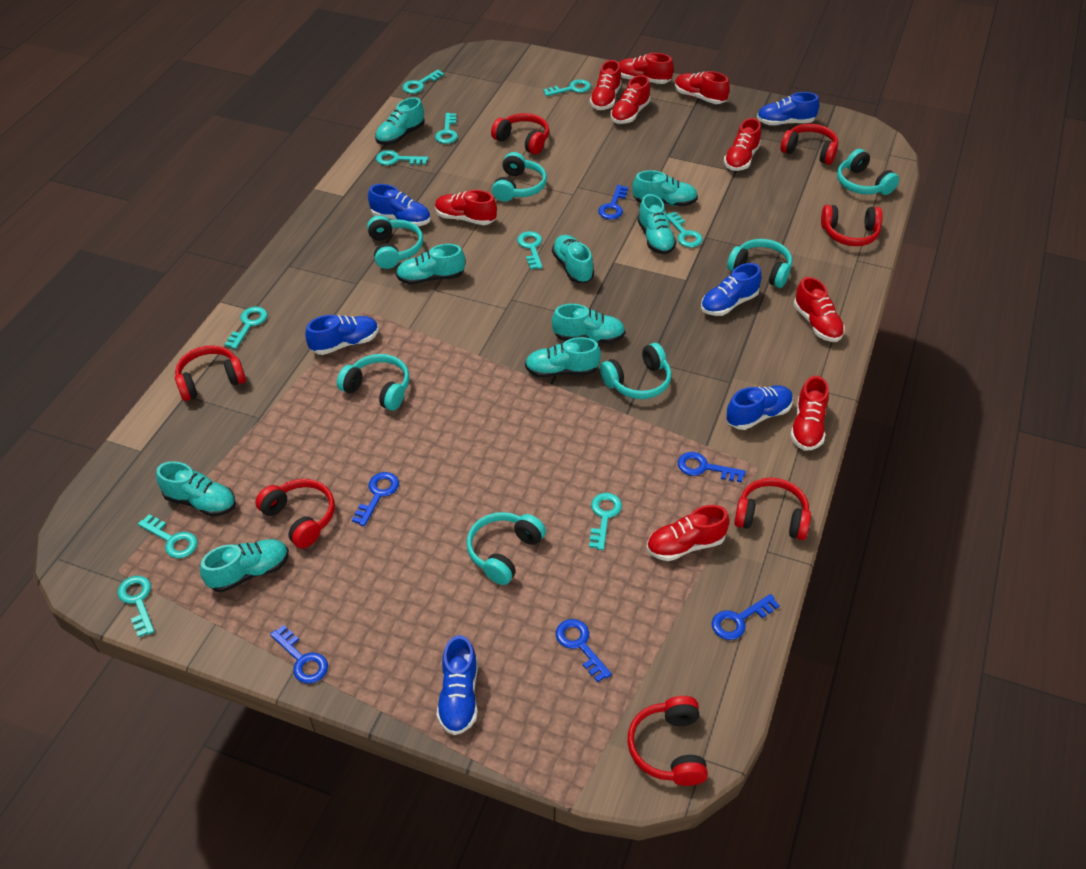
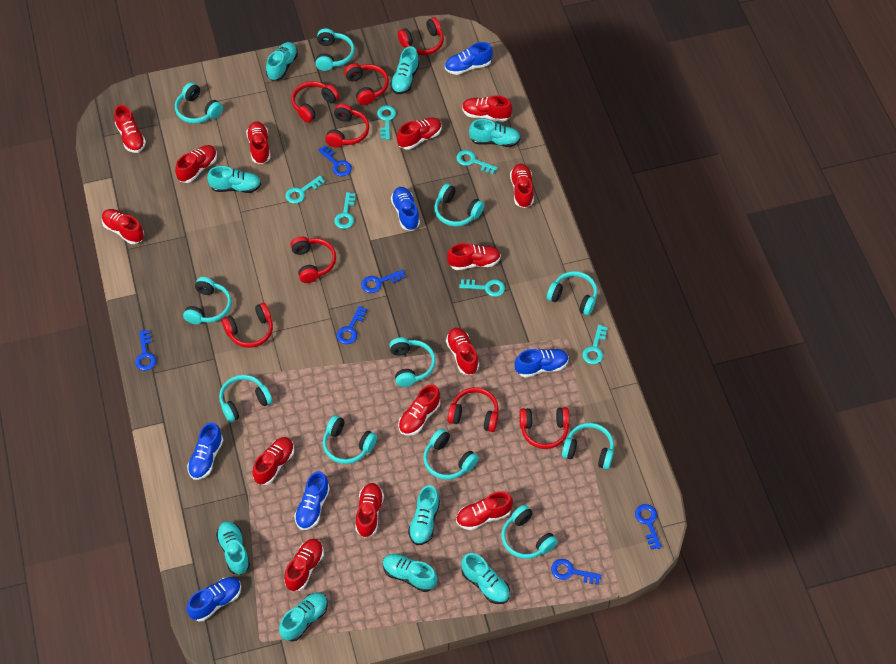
red headphones: [175,345,246,401] [255,479,335,548] [491,113,549,155] [627,696,708,786] [734,478,811,540] [780,124,838,165] [821,205,883,246] = 7 -> [222,303,273,348] [291,81,339,123] [291,236,336,283] [325,104,369,147] [344,63,389,105] [398,17,444,55] [447,387,499,432] [519,407,569,449] = 8
red shoe: [435,190,497,225] [590,60,622,110] [611,75,651,124] [619,53,674,84] [647,505,730,561] [675,71,730,104] [724,118,761,171] [790,376,829,451] [794,277,845,342] = 9 -> [102,209,144,244] [114,105,146,153] [175,145,217,183] [246,122,271,164] [253,437,294,485] [284,539,324,591] [355,483,384,537] [397,117,442,150] [398,385,440,435] [446,328,479,375] [447,243,501,270] [456,491,513,530] [462,95,512,122] [510,164,534,208] = 14
turquoise headphones: [337,354,410,411] [367,215,423,269] [466,512,546,585] [492,152,547,202] [600,343,672,399] [727,239,792,288] [837,149,899,195] = 7 -> [175,82,223,124] [183,277,232,324] [219,375,273,423] [315,28,355,71] [323,415,377,464] [389,338,436,387] [423,429,479,480] [434,183,484,227] [501,505,558,559] [547,271,597,315] [562,423,614,470] = 11
turquoise key: [117,576,155,637] [138,514,198,559] [225,307,268,349] [376,150,428,165] [402,70,444,94] [435,113,458,144] [517,231,543,269] [543,79,591,96] [589,493,622,550] [666,212,703,247] = 10 -> [285,176,325,204] [334,192,356,229] [377,105,396,140] [456,150,498,174] [459,279,505,297] [582,325,608,364] = 6

